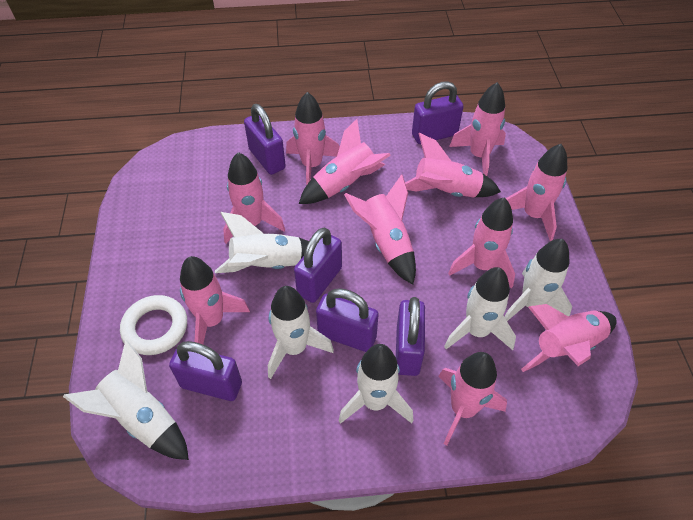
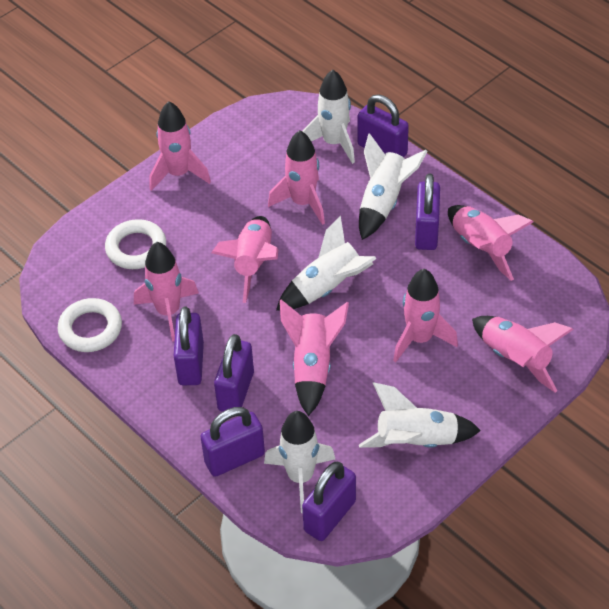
pink rocket: [180,256,250,344] [223,152,285,244] [286,92,340,186] [299,119,391,204] [344,174,416,284] [405,133,501,198] [438,352,507,446] [448,198,515,288] [449,82,506,176] [505,144,567,241] [521,304,617,372] = 11 -> [134,242,199,342] [150,101,211,191] [211,216,278,303] [268,130,325,225] [280,300,349,416] [393,269,458,362] [448,205,533,281] [472,316,574,393] = 8
white ring: [120,295,187,355] = 1 -> [58,298,122,352] [105,219,166,269] = 2
white rocket: [63,340,189,460] [215,212,309,273] [268,286,334,379] [338,344,414,424] [444,267,516,350] [504,239,572,321] = 6 -> [264,411,335,513] [276,216,377,311] [302,70,355,164] [359,133,428,240] [359,382,481,448] = 5

